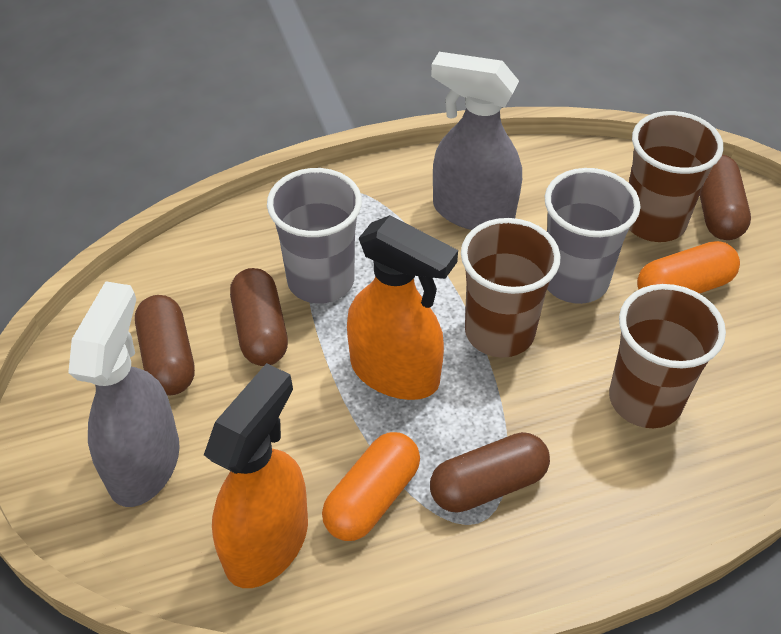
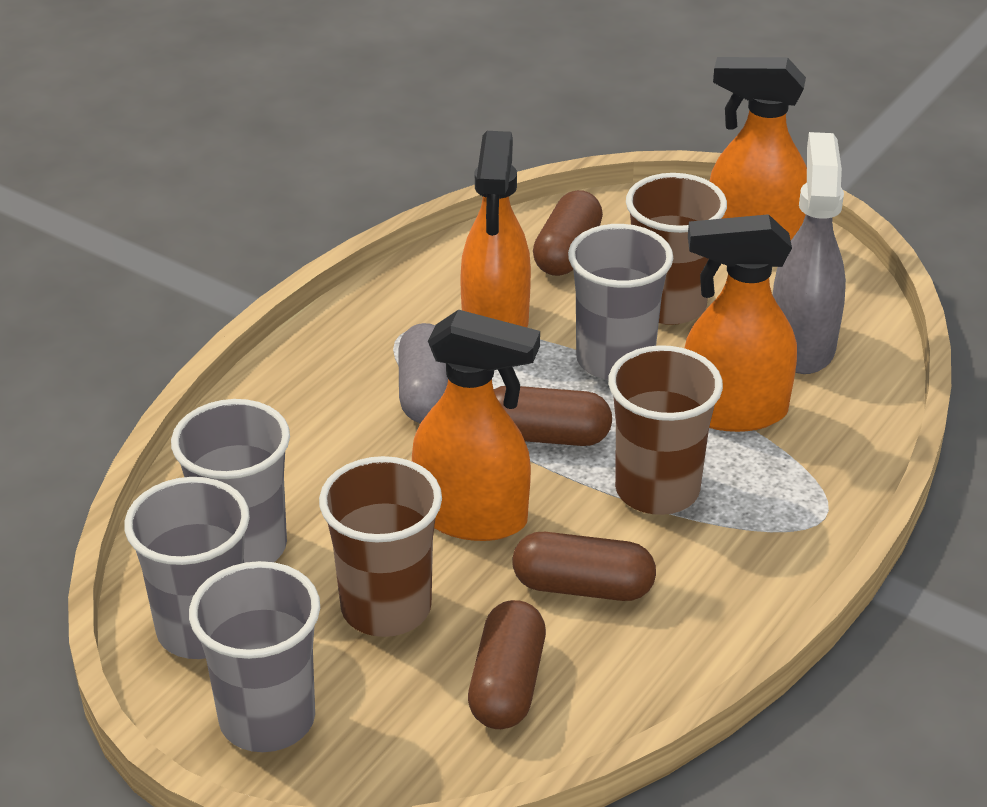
grey capsule: none = 0 -> [398,323,448,423] = 1
grey cup: [267,168,362,304] [545,168,641,304] = 2 -> [124,477,250,659] [171,399,290,563] [189,561,320,752] [568,224,673,380] = 4
grey spray bottle: [68,281,180,507] [431,52,522,230] = 2 -> [773,132,846,374] = 1
orange capsule: [322,432,420,541] [637,241,740,294] = 2 -> none = 0
orange spray bottle: [204,363,308,588] [347,215,458,400] = 2 -> [412,309,540,541] [460,131,531,327] [685,214,797,432] [710,57,807,240] = 4

